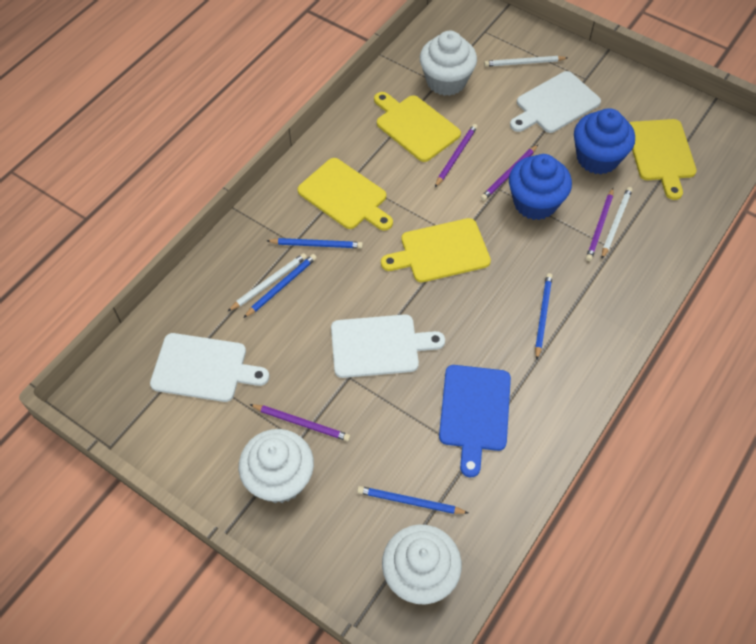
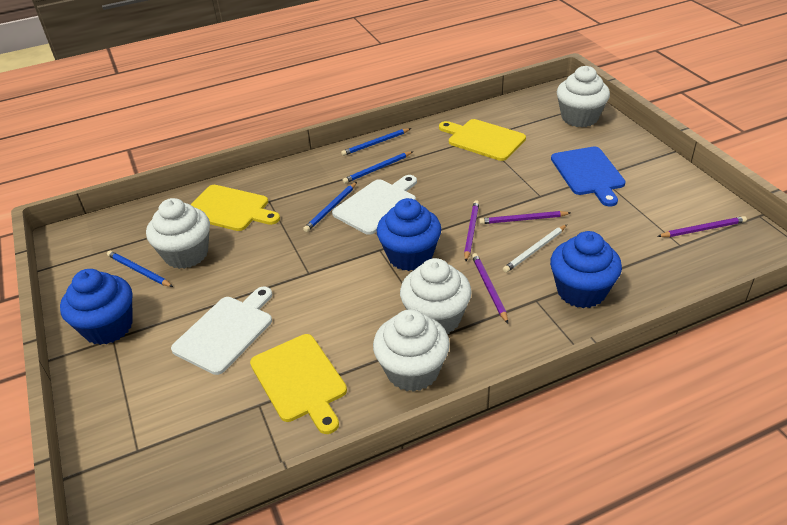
blue cupcake: [509,154,572,220] [574,108,635,174] = 2 -> [60,269,133,345] [377,198,441,271] [550,231,622,308] = 3
white cupcake: [239,429,314,503] [382,524,462,604] [420,31,477,96] = 3 -> [146,198,210,269] [373,309,450,392] [400,258,472,334] [557,66,610,127] = 4
white cutting board: [150,333,269,402] [331,314,445,378] [510,71,601,133] = 3 -> [171,287,272,375] [332,175,417,235] = 2
white pencil: [227,253,307,312] [484,56,568,67] [602,187,632,259] = 3 -> [503,225,567,273] = 1
yellow cutting board: [297,158,393,231] [374,92,461,162] [381,218,491,282] [629,119,697,200] = 4 -> [190,185,280,231] [250,334,347,434] [439,119,526,161] = 3

